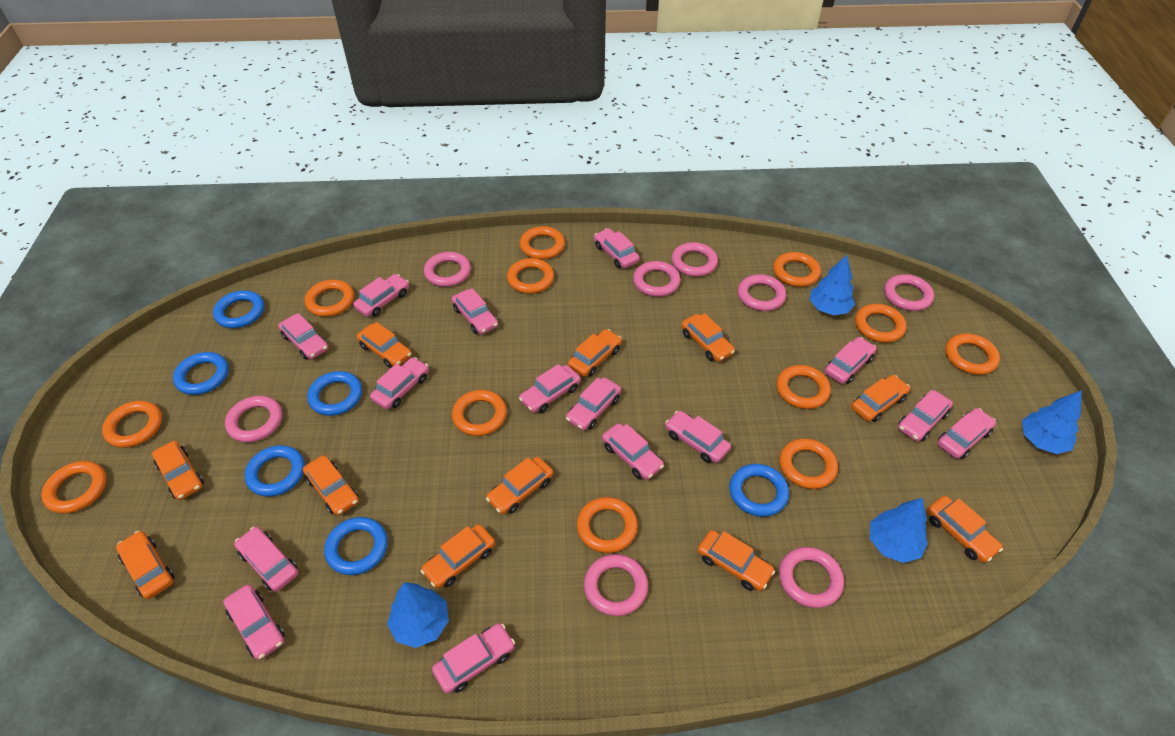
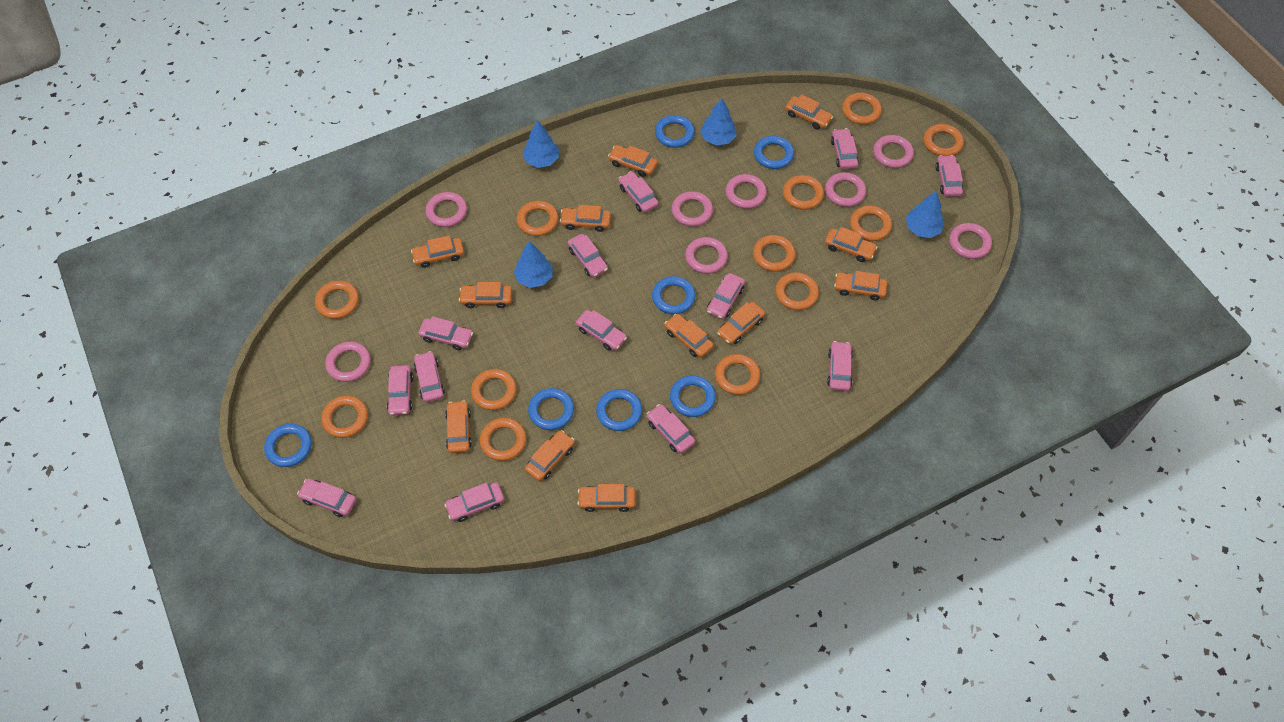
blue ring: [173,352,229,395] [213,290,264,328] [245,445,305,497] [307,371,362,416] [324,517,388,575] [730,464,789,517] = 6 -> [264,424,312,467] [528,388,574,430] [596,389,642,431] [652,276,696,314] [655,115,695,148] [670,376,716,417] [754,136,794,169] = 7
orange car: [116,531,174,599] [152,441,204,500] [303,455,359,516] [357,322,412,368] [421,524,495,589] [486,457,553,514] [568,329,622,377] [681,313,735,362] [698,530,775,591] [851,375,910,422] [927,496,1003,563] = 11 -> [411,235,464,268] [445,400,472,453] [459,282,512,308] [525,430,574,481] [560,205,611,232] [577,484,635,512] [608,145,657,177] [665,314,714,358] [717,302,765,345] [785,94,833,129] [825,227,877,262] [834,271,887,300] = 12
pink car: [223,584,285,660] [234,527,298,592] [278,313,328,360] [353,274,409,317] [370,357,429,409] [432,623,515,694] [452,288,498,334] [519,364,581,413] [566,377,621,431] [594,228,640,268] [602,423,664,480] [665,411,731,463] [825,337,877,384] [898,390,953,442] [937,408,996,459] = 15 -> [297,479,356,517] [387,365,414,415] [414,351,445,402] [418,316,473,350] [444,482,504,522] [568,234,608,278] [576,310,627,351] [619,171,659,213] [647,404,695,454] [707,273,745,319] [827,341,853,391] [831,128,859,169] [935,155,963,197] = 13

